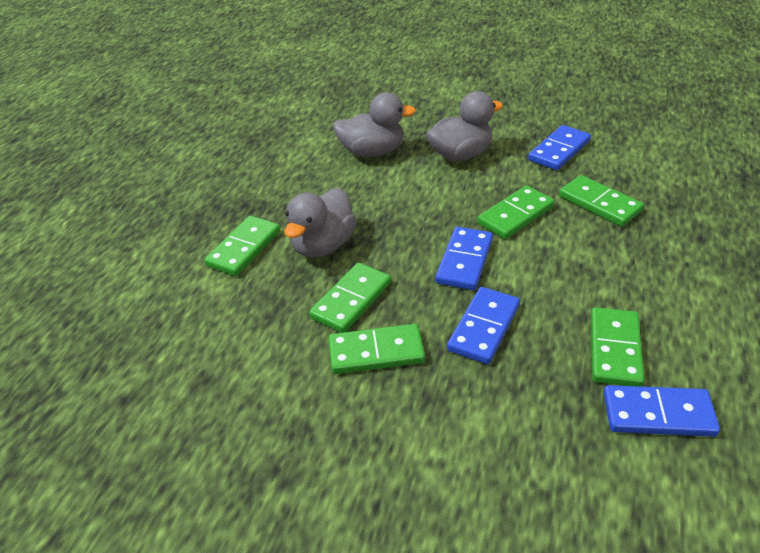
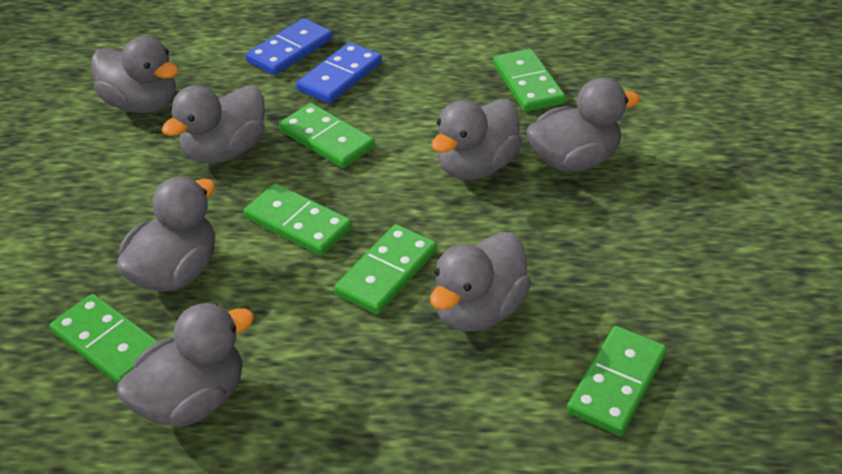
blue domino: [435,227,493,290] [447,287,520,364] [528,125,591,170] [603,385,720,437] = 4 -> [245,18,332,75] [296,42,382,104] = 2
grey duck: [284,188,357,258] [333,92,416,157] [426,91,503,161] = 3 -> [91,36,179,113] [117,177,216,292] [117,302,254,427] [162,85,265,164] [430,232,531,332] [431,99,522,180] [526,77,640,172] = 7

